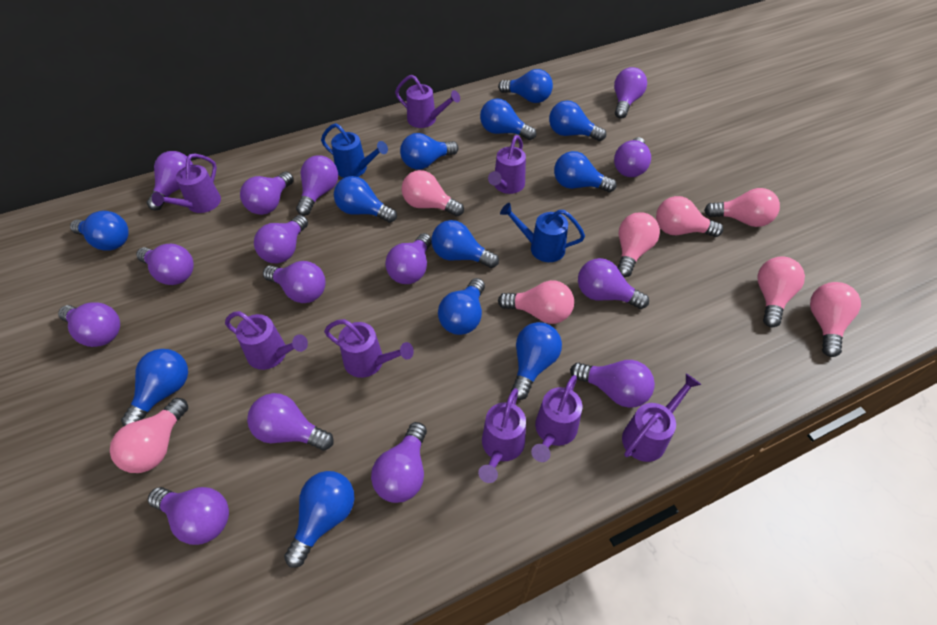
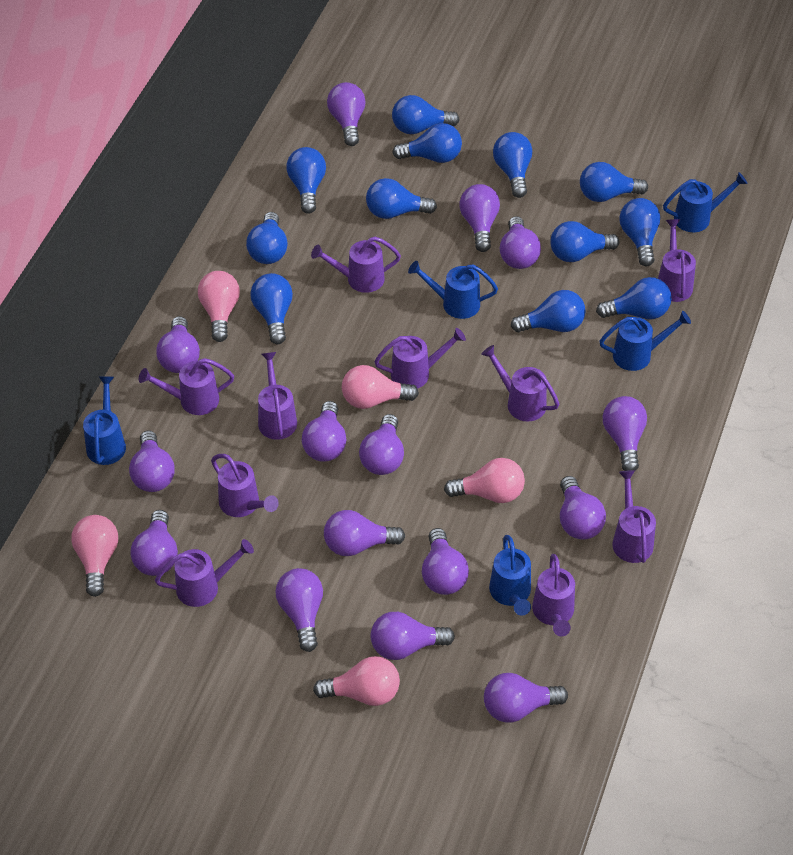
blue watering can: [321,123,388,178] [500,203,585,262] = 2 -> [83,376,126,465] [408,261,498,319] [489,535,531,616] [599,311,691,371] [663,172,748,232] = 5
pink light bulb: [110,398,188,473] [402,170,464,217] [498,280,574,324] [618,212,660,277] [656,196,723,237] [704,188,780,227] [757,256,805,327] [810,282,861,357] = 8 -> [71,515,118,597] [198,271,240,342] [313,656,400,706] [342,365,419,409] [444,458,525,503] = 5
purple watering can: [152,154,221,213] [225,311,308,370] [324,319,414,378] [395,75,460,128] [478,388,526,483] [488,135,526,194] [531,375,582,462] [622,373,701,462] = 8 -> [139,358,234,415] [155,539,254,607] [211,454,279,517] [258,352,297,440] [311,237,401,293] [374,328,466,389] [481,345,559,422] [532,554,575,636] [612,470,656,563] [658,219,696,302] = 10

